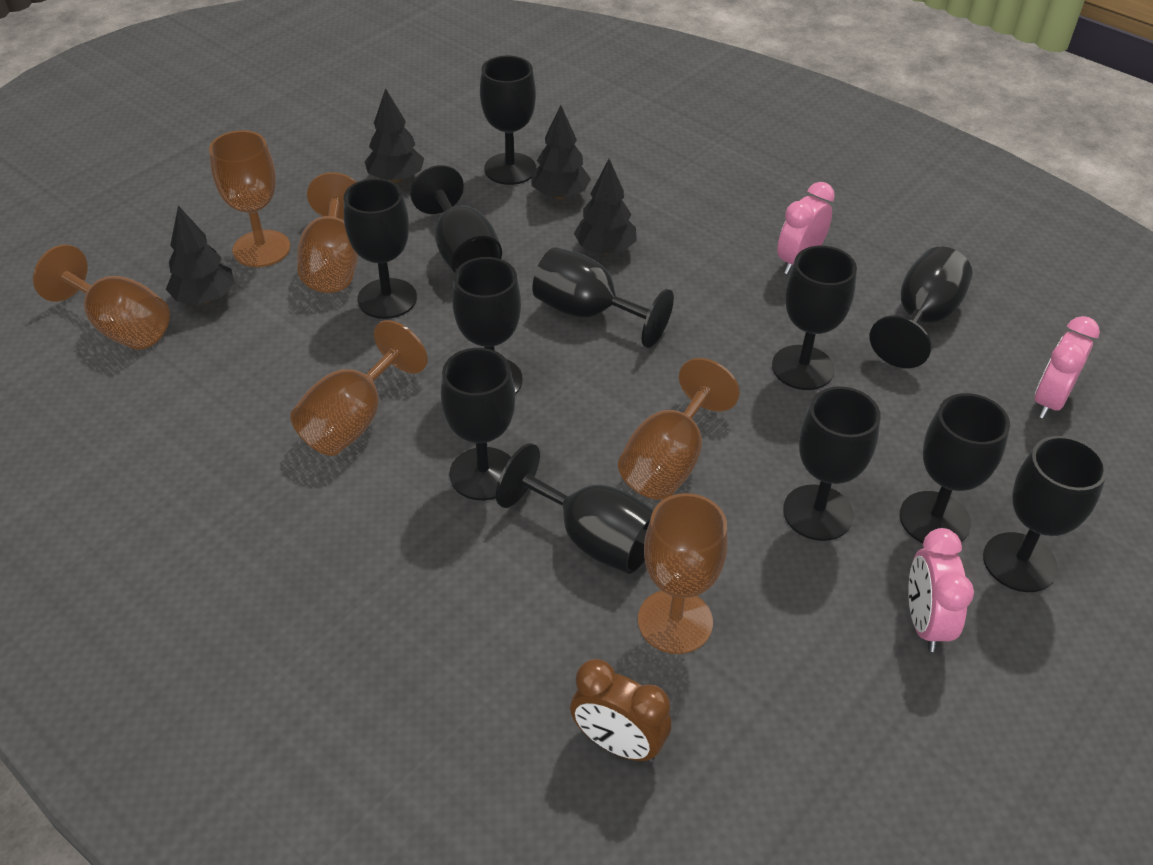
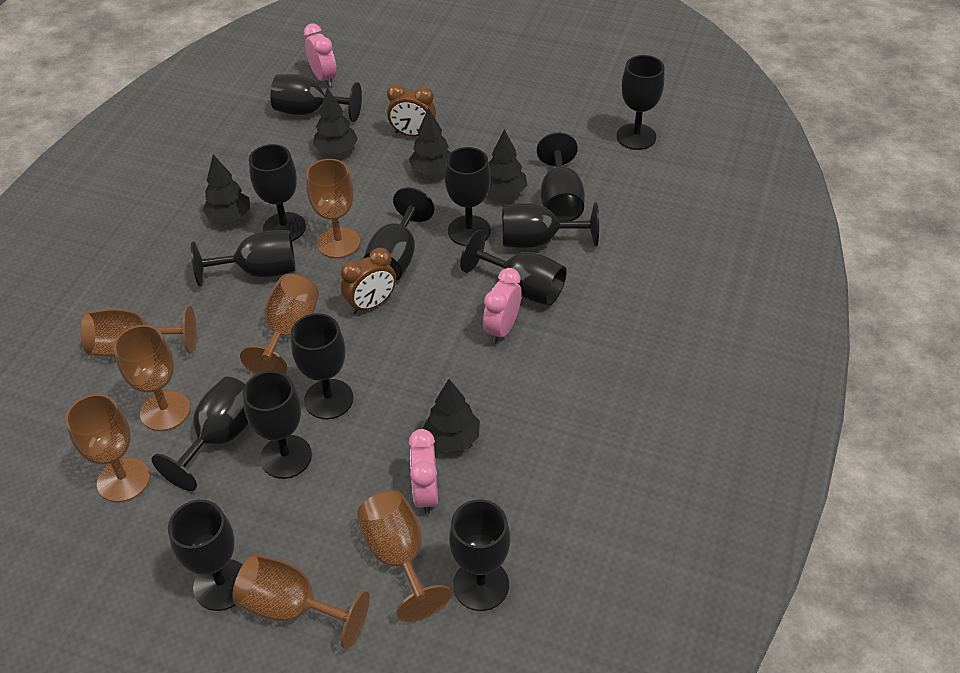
black goblet: [344,178,417,319] [410,165,502,273] [441,348,515,500] [452,257,523,394] [480,56,536,185] [496,443,654,574] [533,247,674,348] [772,246,857,390] [783,386,881,541] [870,247,972,368] [899,393,1010,543] [983,436,1107,592] = 12 -> [152,377,249,491] [168,500,242,611] [191,230,296,287] [243,371,312,479] [249,144,306,241] [270,74,362,122] [291,313,353,419] [363,187,434,281] [445,147,491,246] [449,499,510,611] [460,230,567,306] [502,202,599,248] [537,133,585,222] [617,55,665,150] = 14
black tree: [166,205,234,305] [364,88,424,183] [531,105,591,199] [574,159,637,254] = 4 -> [202,155,250,223] [313,87,358,154] [409,108,451,175] [423,379,480,452] [488,129,527,198] = 5
brown clock: [570,659,671,762] = 1 -> [341,248,396,314] [387,84,436,136] = 2
brown goblet: [33,244,170,350] [209,130,290,267] [290,320,428,456] [297,172,358,293] [618,358,740,500] [638,493,728,654] = 6 -> [65,394,150,502] [81,306,197,357] [114,325,190,431] [232,554,370,649] [240,274,319,375] [306,159,360,258] [357,490,451,622] = 7

